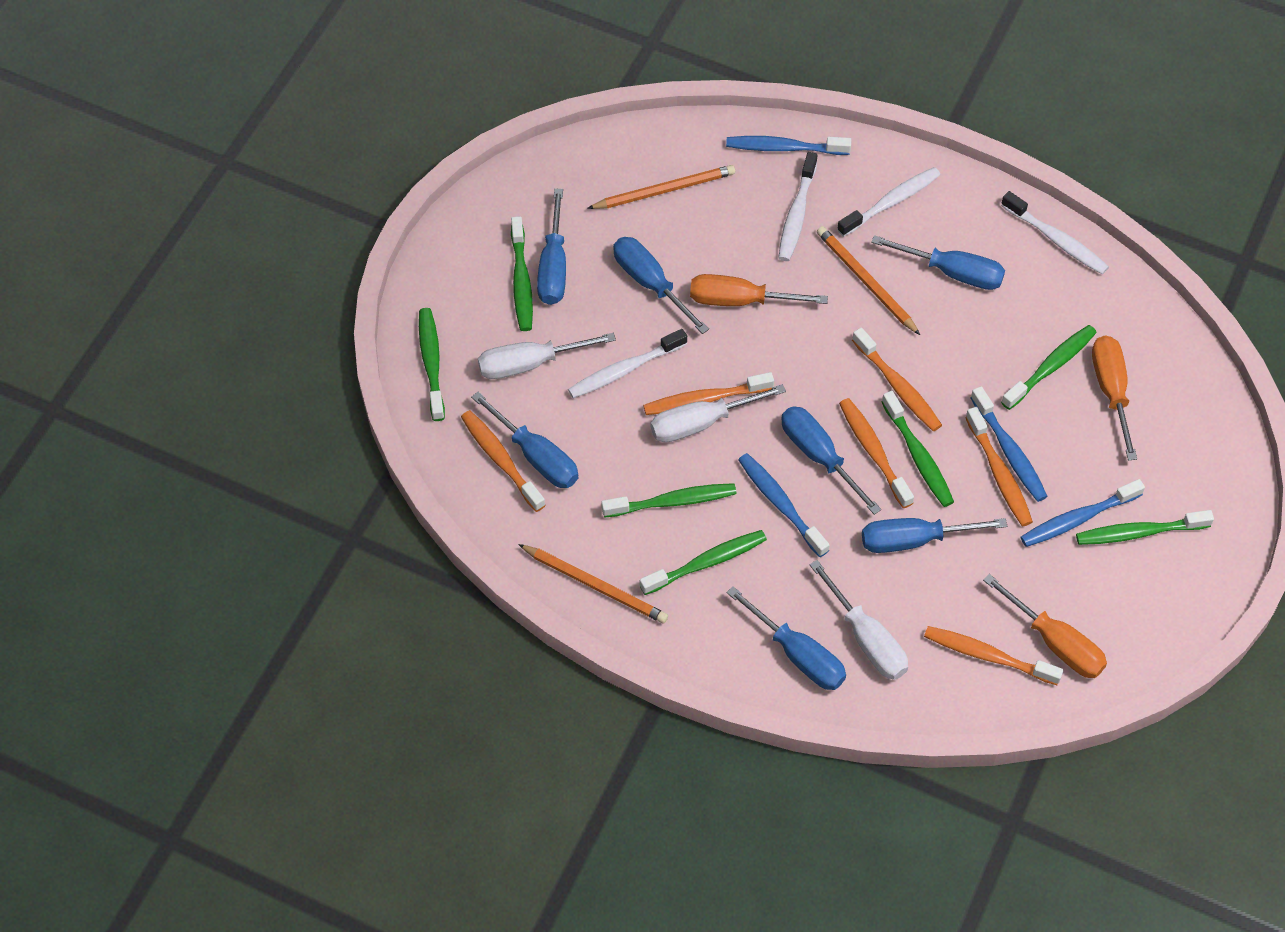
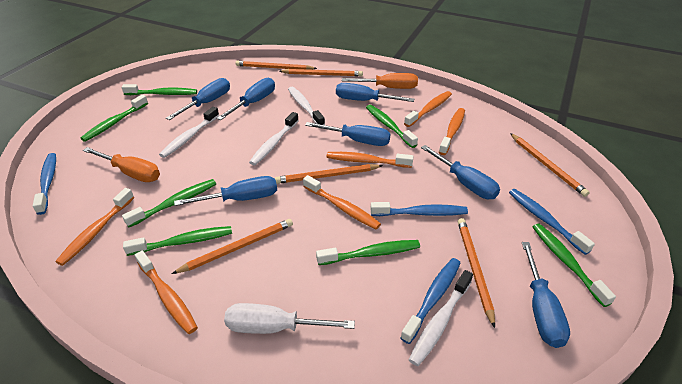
orange pencil: [518,544,668,624] [587,165,735,209] [817,226,920,335] = 3 -> [172,219,293,274] [235,61,317,70] [275,164,383,184] [279,69,363,77] [458,218,495,328] [510,133,590,197] = 6
orange screwdriver: [690,274,828,306] [983,574,1107,678] [1092,335,1137,460] = 3 -> [83,147,160,182] [342,73,418,89] = 2
white screwdriver: [478,333,616,379] [651,384,786,443] [809,560,908,680] = 3 -> [224,303,355,334] = 1

